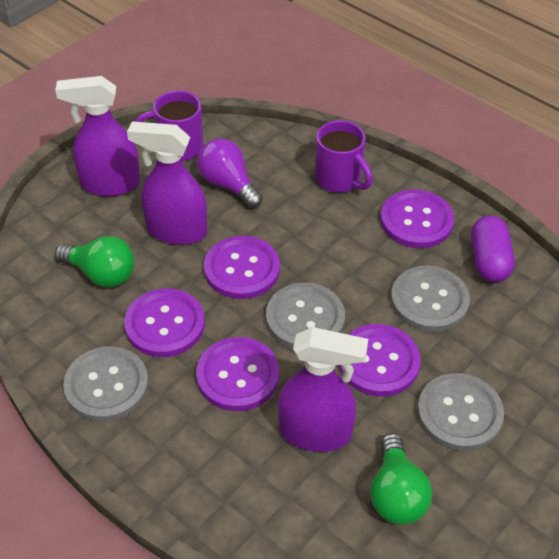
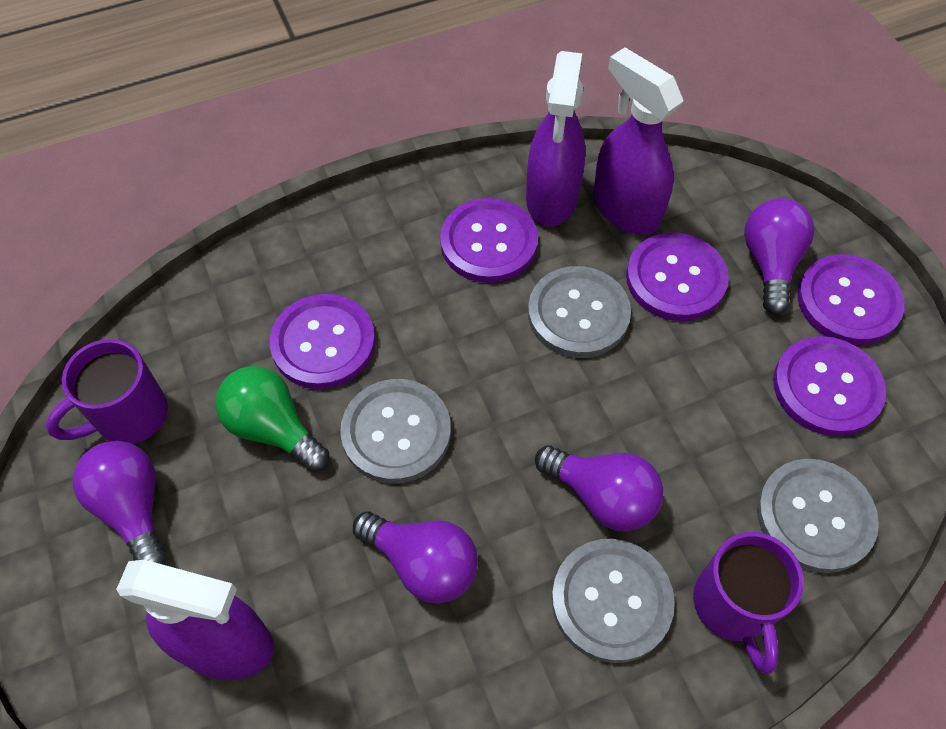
green light bulb: [55,236,135,287] [370,433,432,525] = 2 -> [215,366,329,472] = 1
purple capsule: [471,216,515,283] = 1 -> none = 0
purple light bulb: [197,138,263,208] = 1 -> [73,441,166,565] [353,511,478,604] [535,446,663,532] [744,198,814,315] = 4

